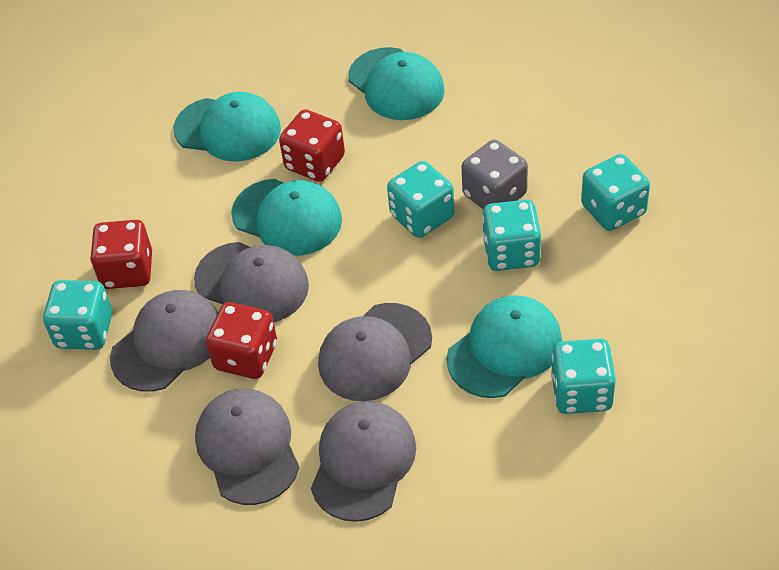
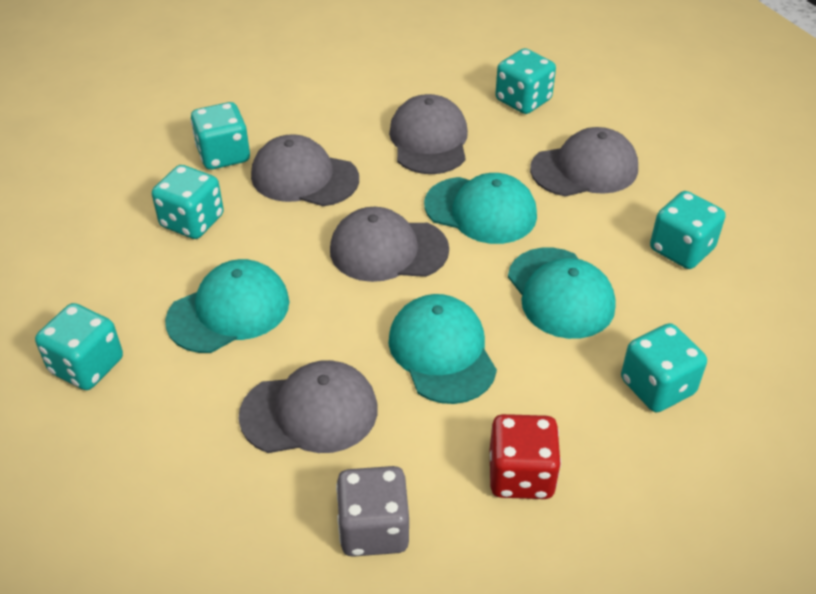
red dice: [90,220,152,289] [206,302,277,379] [279,109,345,182] = 3 -> [490,414,561,499] = 1
turquoise dice: [43,280,112,350] [387,161,454,238] [482,200,541,271] [551,339,616,414] [581,154,650,231] = 5 -> [35,303,123,390] [152,165,224,239] [191,102,250,170] [495,48,556,114] [621,323,707,412] [650,191,726,269] = 6

